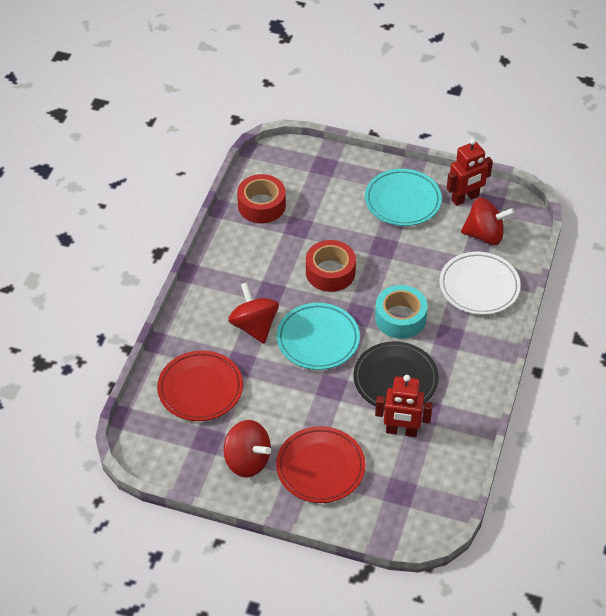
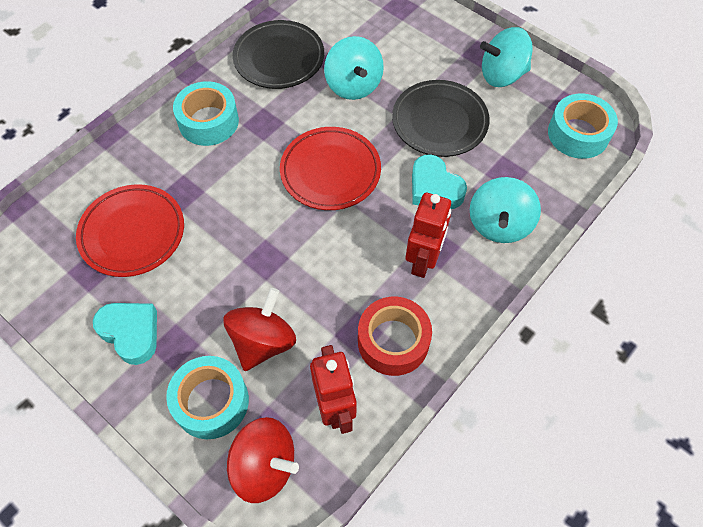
black plate: [353,341,439,410] = 1 -> [233,20,324,89] [392,80,490,157] = 2
red spinning top: [224,420,271,477] [228,282,279,344] [461,198,515,245] = 3 -> [223,288,296,371] [227,417,299,503] = 2
red tape: [237,174,286,223] [306,240,356,292] = 2 -> [358,297,432,376] = 1
turquoise heart: none = 0 -> [93,303,157,365] [412,154,467,209] = 2
turquoise plate: [277,303,360,370] [365,169,442,226] = 2 -> none = 0
turquoise spinning top: none = 0 -> [324,36,384,100] [470,177,541,243] [480,27,533,87] = 3
turquoise tape: [375,285,428,339] = 1 -> [166,356,249,439] [173,81,239,146] [548,94,618,159] = 3
white plate: [439,252,521,315] = 1 -> none = 0

